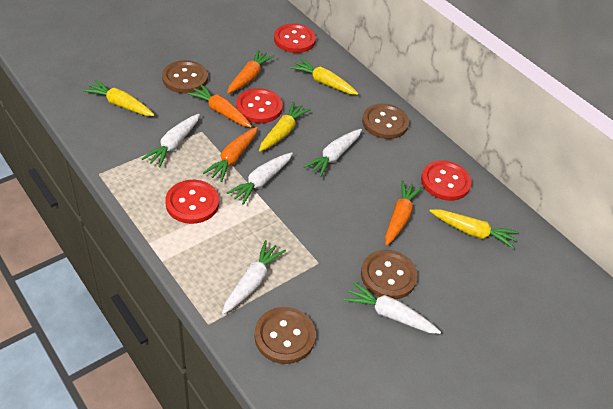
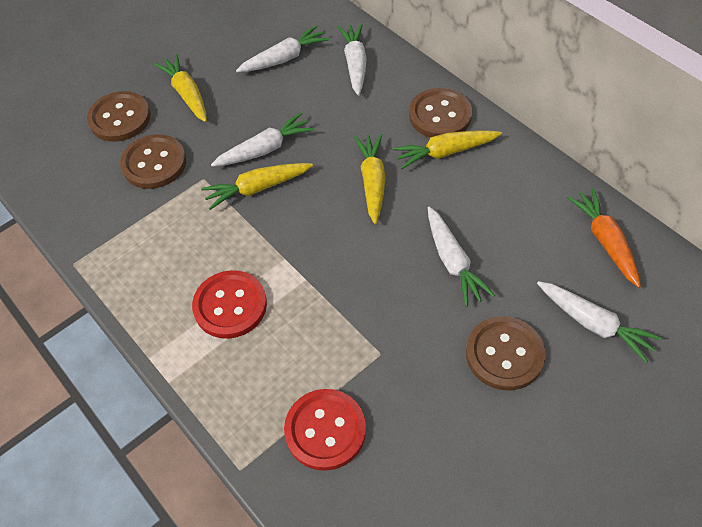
orange carrot: [187,84,252,127] [203,127,258,182] [227,50,275,94] [385,180,423,246] = 4 -> [567,188,641,288] = 1
red button: [165,180,219,224] [236,88,283,123] [274,24,316,53] [421,160,472,201] = 4 -> [192,270,267,339] [284,389,366,471] = 2

